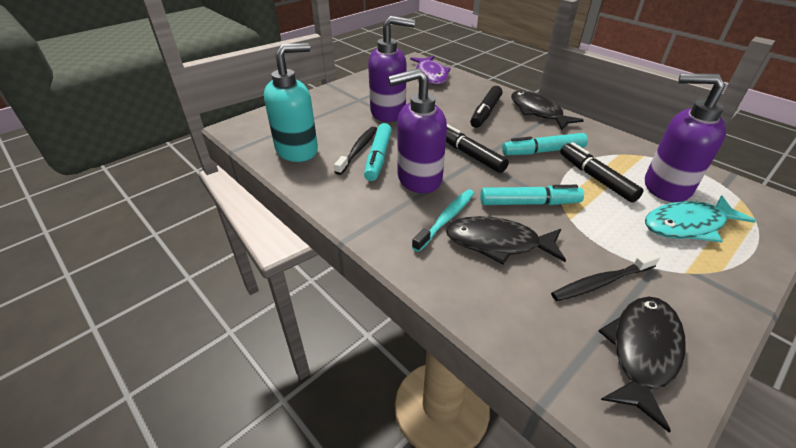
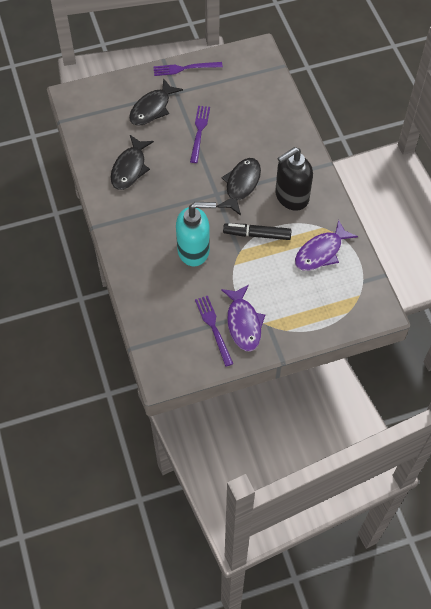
black marker: [446,124,509,173] [470,86,503,128] [560,142,644,203] = 3 -> [223,223,292,240] = 1
black soap dispenser: none = 0 -> [275,147,313,211] = 1
black toothbrush: [334,127,377,175] [551,252,660,301] = 2 -> none = 0
purple fish: [410,56,451,85] = 1 -> [221,285,265,352] [295,220,358,271] = 2
purple fork: none = 0 -> [153,62,223,76] [190,106,210,163] [195,296,233,367] = 3
purple soap dispenser: [368,16,415,122] [388,68,447,193] [645,73,726,202] = 3 -> none = 0
turquoise fish: [645,195,756,243] = 1 -> none = 0
turquoise marker: [364,123,392,181] [480,185,584,205] [502,133,588,155] = 3 -> none = 0
turquoise toothbrush: [412,189,474,252] = 1 -> none = 0

